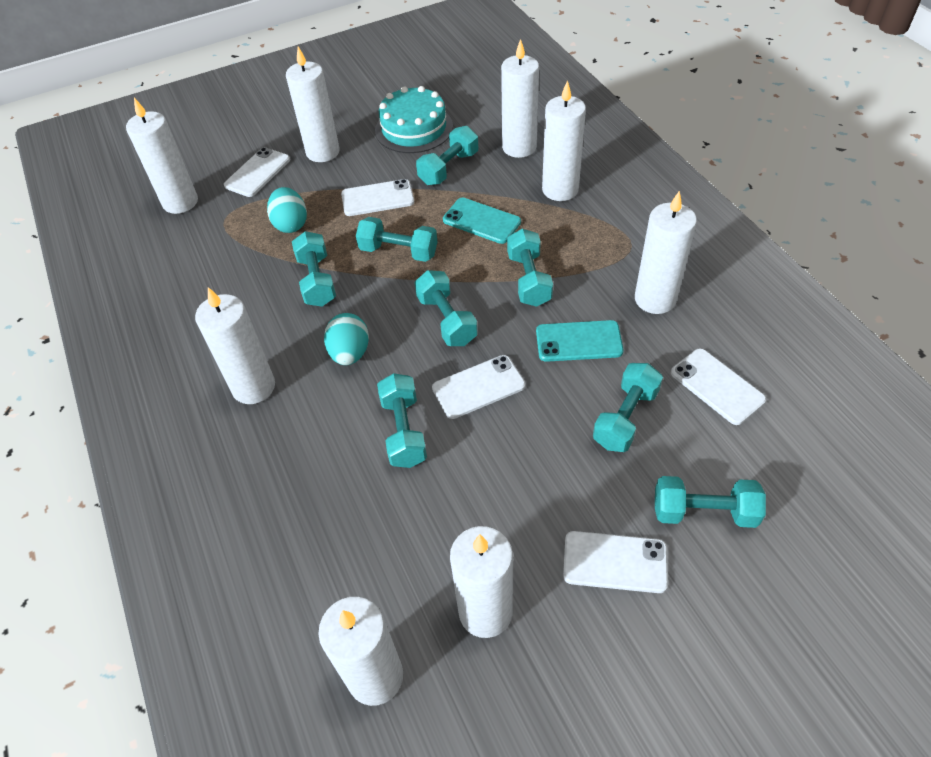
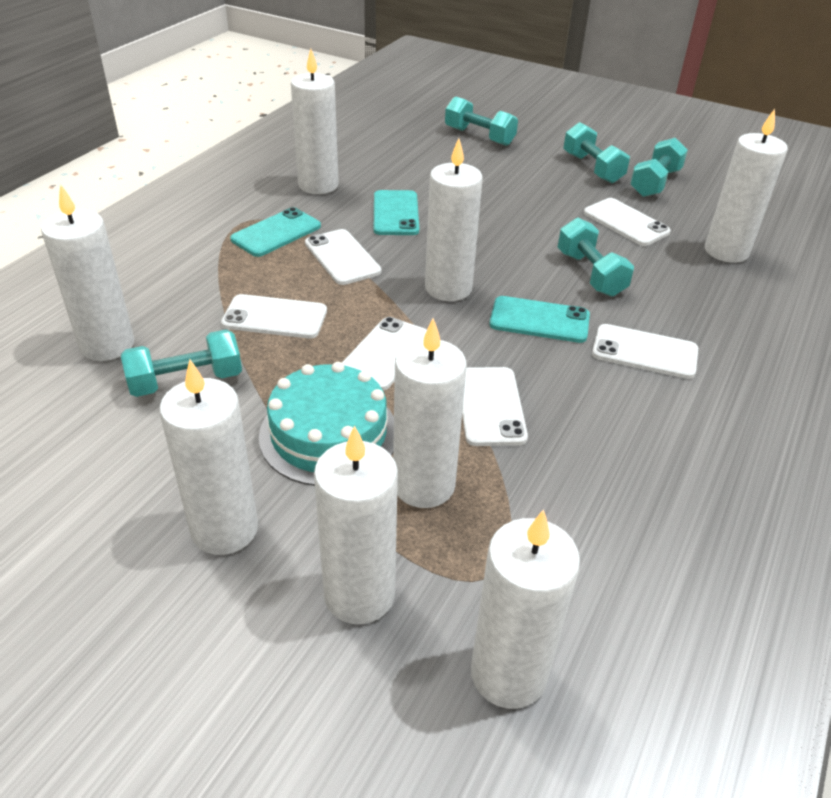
turquoise dumbbell: [292,231,336,307] [356,217,437,262] [377,373,427,468] [415,270,477,346] [416,126,478,185] [507,229,553,307] [593,363,663,452] [655,476,766,528] = 8 -> [121,330,242,397] [445,96,518,146] [558,218,634,297] [563,122,630,183] [630,138,688,197] = 5
turquoise egg: [267,187,307,233] [324,313,369,365] = 2 -> none = 0
turquoise phone: [443,198,521,244] [536,320,624,362] = 2 -> [230,207,321,257] [374,190,419,235] [489,296,590,343] = 3
white phone: [224,147,290,197] [341,179,414,216] [432,355,525,419] [563,531,668,593] [671,349,766,425] = 5 -> [221,294,327,338] [305,229,381,285] [342,317,427,390] [462,367,528,446] [584,198,671,246] [592,324,698,379] = 6

